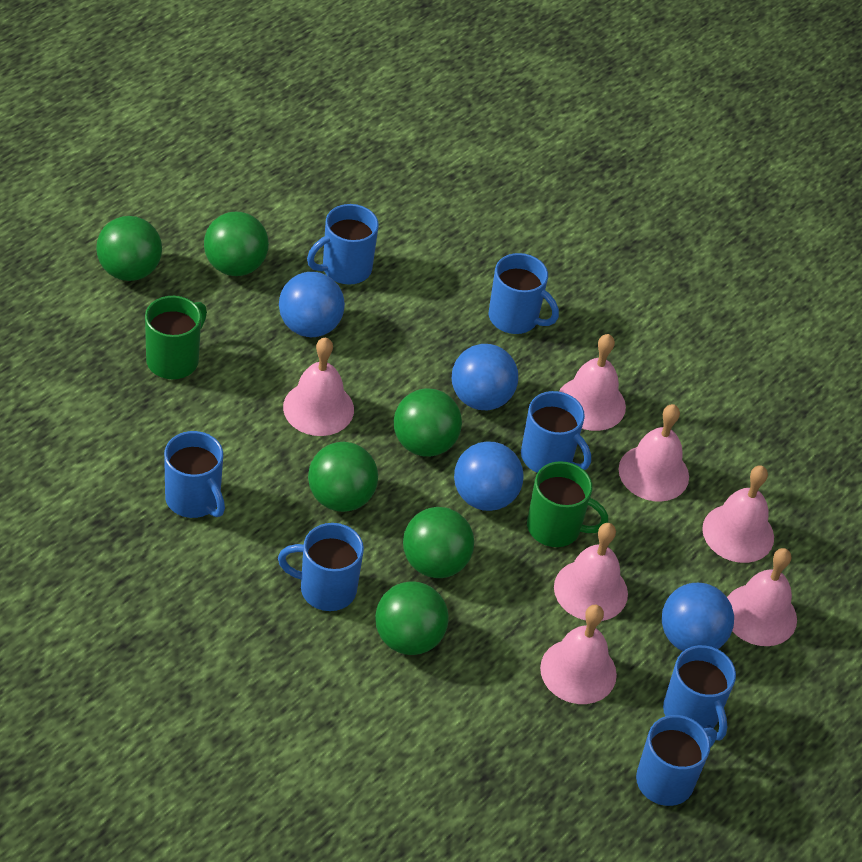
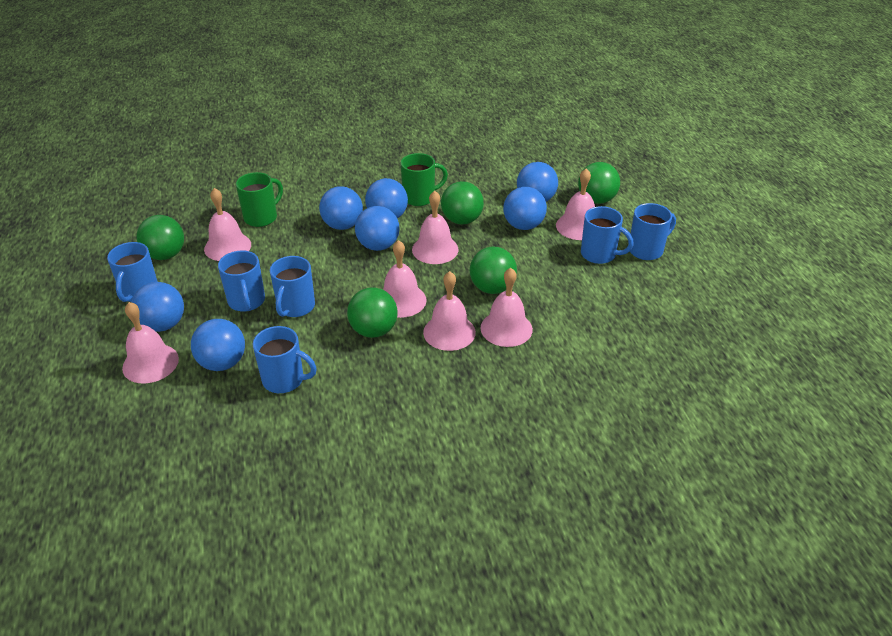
blue ball: [279,272,345,337] [452,344,518,410] [454,441,524,511] [662,583,734,651] = 4 -> [131,282,184,332] [191,319,245,371] [319,186,363,230] [355,206,400,251] [365,178,408,218] [503,187,547,230] [517,162,558,202] = 7
blue mug: [164,431,225,518] [278,523,364,611] [307,204,379,284] [489,253,559,334] [521,391,591,473] [636,715,717,806] [663,645,736,740] = 7 -> [107,242,158,302] [218,250,265,312] [253,326,317,393] [270,256,315,317] [581,206,633,264] [630,203,676,260] = 6
green ball: [96,216,162,281] [204,212,269,276] [308,442,378,512] [375,581,448,655] [394,388,462,457] [403,507,474,578] = 6 -> [136,215,184,260] [347,287,398,338] [441,181,484,225] [470,247,517,294] [578,162,620,204] = 5

